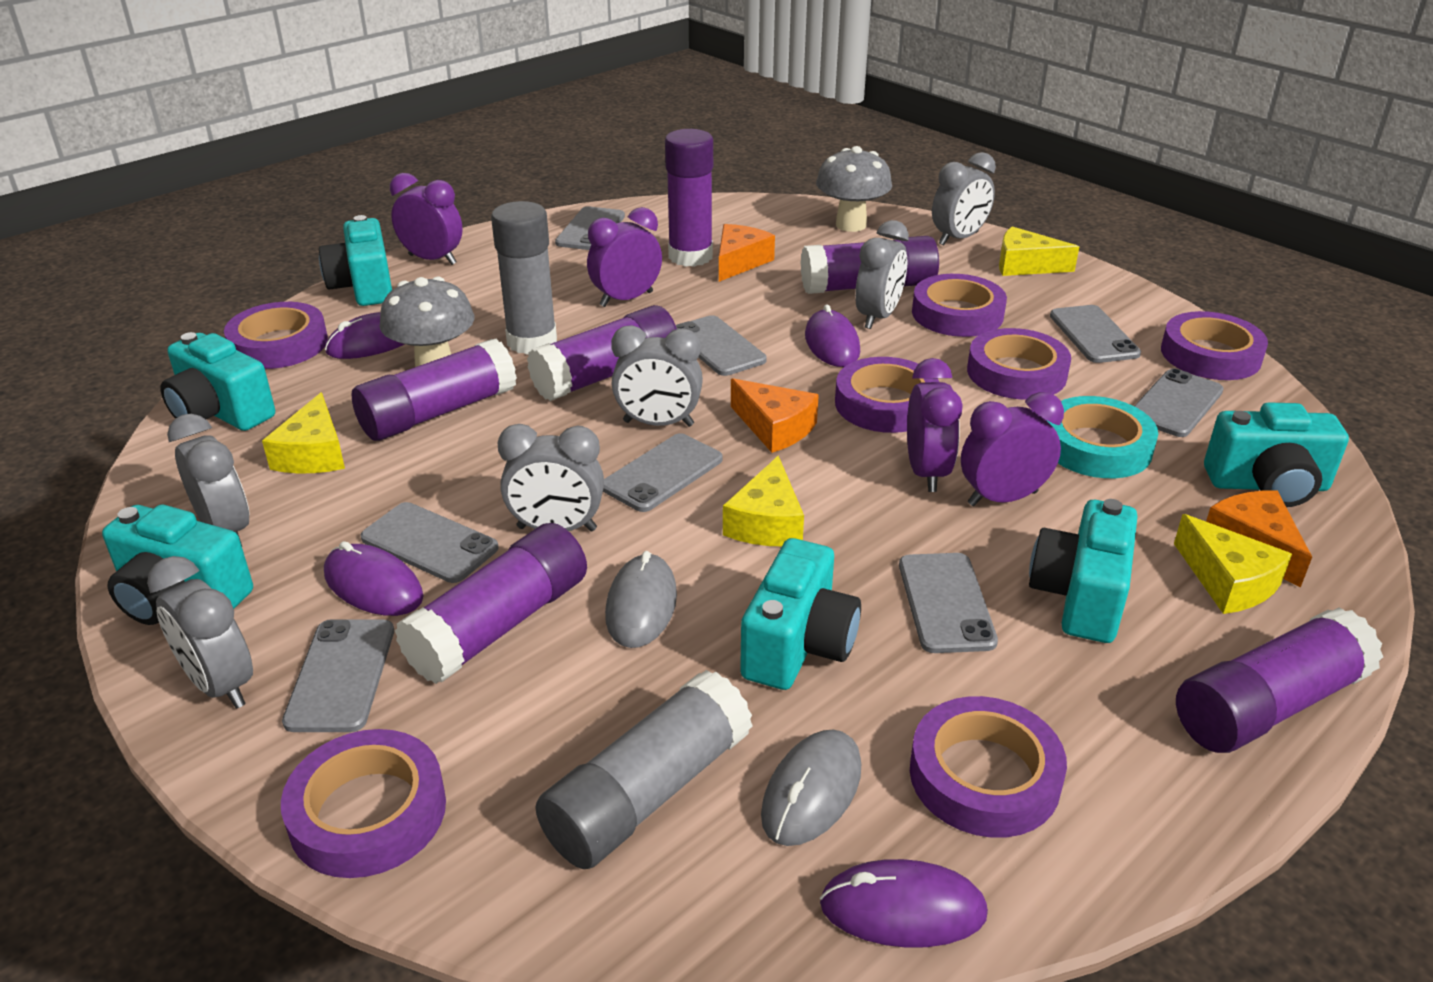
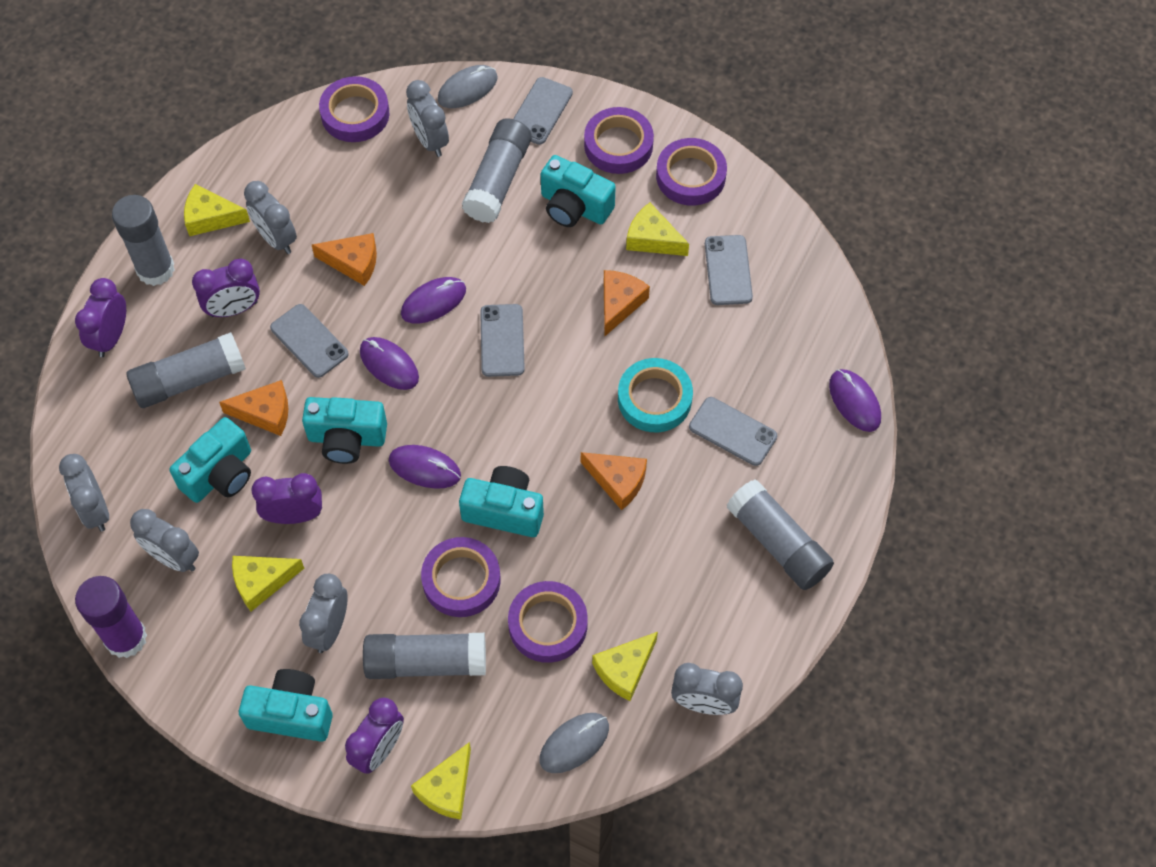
grey glue stick: [491,201,557,354] [535,670,753,869] = 2 -> [112,195,175,286] [127,332,246,408] [363,633,486,679] [462,118,532,223] [727,479,834,590] = 5
grey mushroom: [380,277,474,367] [816,146,892,232] = 2 -> none = 0
grey phone: [282,619,394,732] [361,502,499,583] [555,206,625,250] [603,433,723,512] [676,315,767,376] [899,553,998,653] [1050,305,1141,363] [1134,368,1224,437] = 8 -> [270,304,349,378] [480,304,525,377] [513,77,573,145] [689,397,777,466] [705,235,753,305] = 5
orange cheese: [719,224,775,282] [731,378,819,453] [1206,490,1312,588] = 3 -> [219,380,288,436] [312,233,377,286] [581,452,647,510] [604,270,650,336] = 4
purple glue stick: [351,339,517,441] [395,523,587,684] [527,305,677,401] [665,129,713,267] [800,236,939,294] [1176,607,1383,753] = 6 -> [75,576,147,658] = 1
purple tape: [224,302,328,369] [281,729,446,878] [835,357,939,433] [910,696,1067,838] [912,274,1007,337] [967,328,1071,400] [1161,311,1268,380] = 7 -> [319,76,389,142] [421,537,501,617] [508,581,588,663] [584,107,654,174] [656,138,727,206] = 5
turquoise camera: [102,505,253,625] [160,332,275,431] [319,215,392,306] [740,538,861,690] [1029,499,1137,643] [1204,402,1349,507] = 6 -> [170,417,251,503] [239,669,333,742] [302,397,387,464] [459,466,544,537] [541,155,616,227] = 5
yellow cheese: [262,392,345,473] [723,456,804,546] [999,226,1079,276] [1174,514,1292,614] = 4 -> [184,184,250,236] [232,556,304,611] [411,742,471,820] [592,632,658,701] [626,203,689,256] = 5

